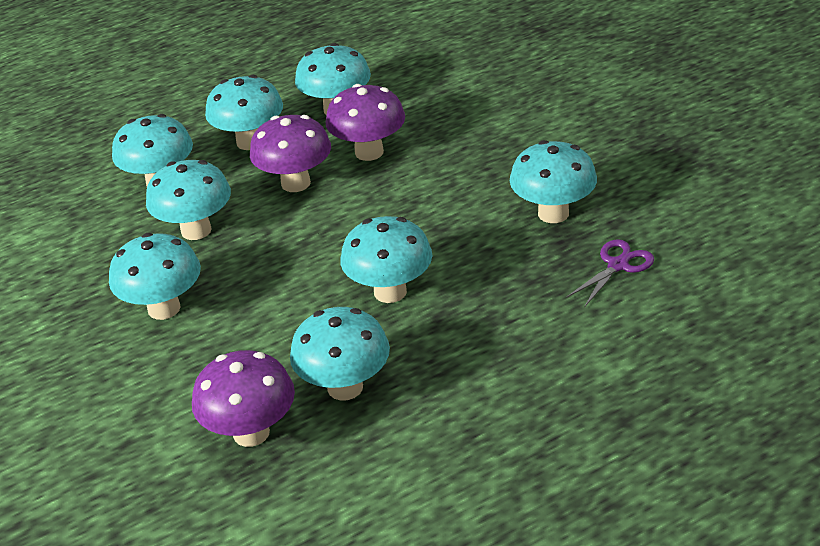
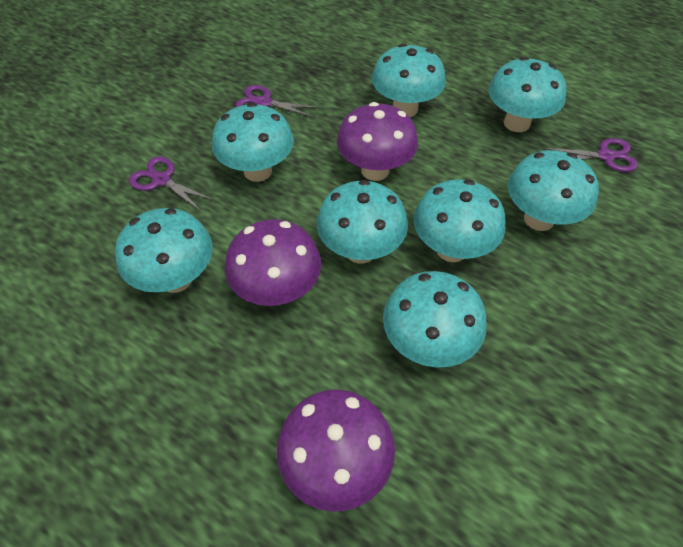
purple scissors: [566,239,654,307] = 1 -> [129,156,215,211] [235,85,320,118] [544,138,638,172] = 3

